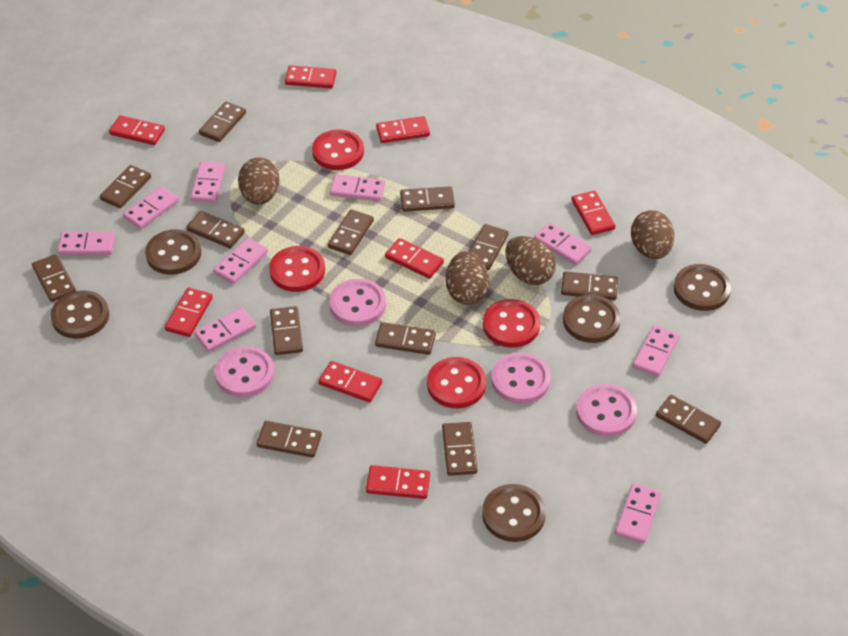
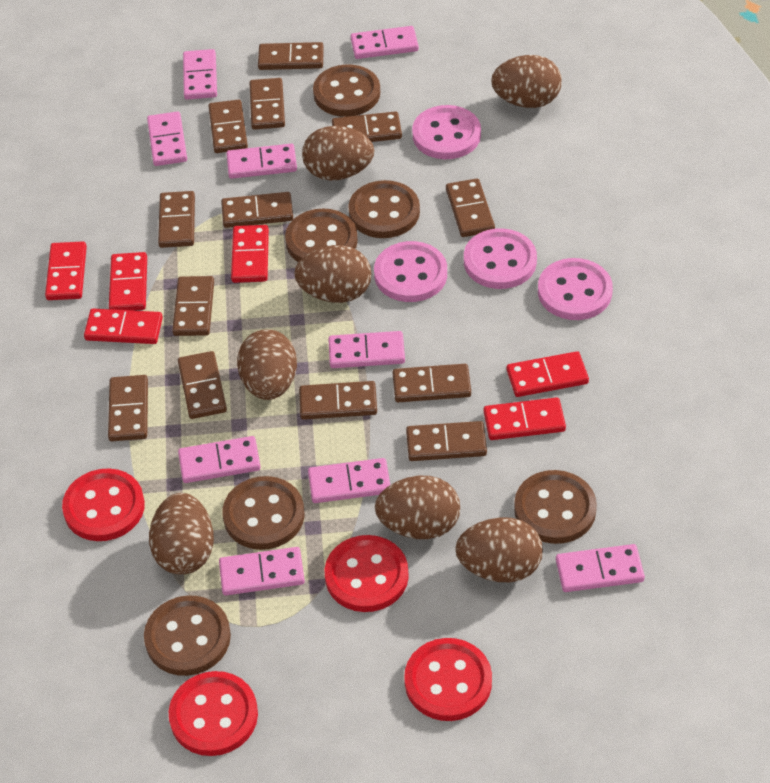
brown button: [50,290,109,339] [145,229,201,275] [482,484,546,542] [563,295,621,343] [674,264,731,311] = 5 -> [144,595,231,676] [222,476,304,550] [285,208,358,262] [313,64,380,117] [348,180,420,238] [514,470,597,544] = 6
brown egg: [238,157,279,205] [446,251,489,305] [506,236,556,285] [631,210,674,259] = 4 -> [149,493,214,574] [237,329,297,400] [294,245,372,303] [302,126,374,181] [375,476,460,539] [455,517,543,582] [491,55,562,108] = 7
red domino: [109,115,165,145] [165,288,213,337] [285,65,336,88] [319,361,382,402] [366,465,430,499] [376,116,430,143] [385,238,444,279] [571,191,615,235] = 8 -> [45,241,87,300] [84,309,163,344] [109,252,147,311] [231,225,269,283] [483,397,566,440] [507,351,589,397] = 6

